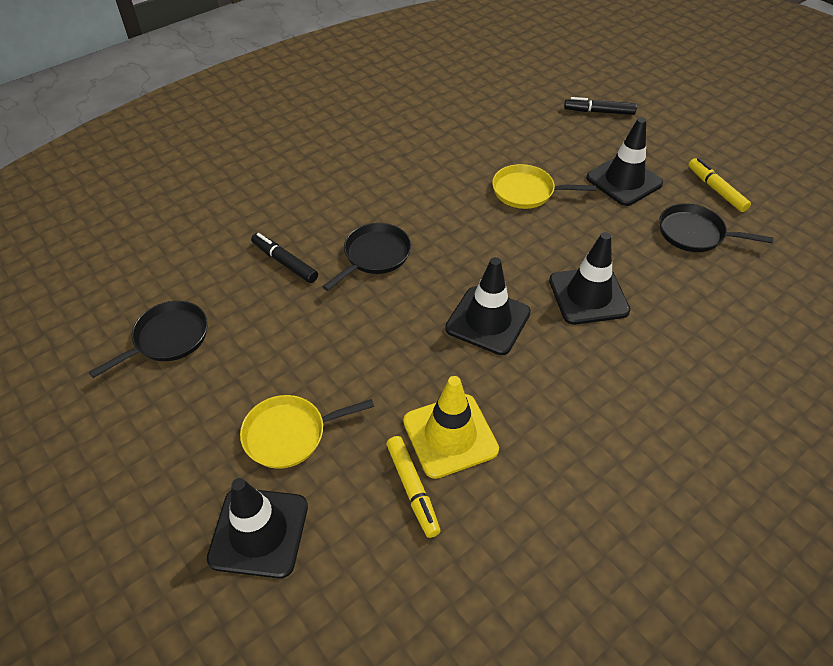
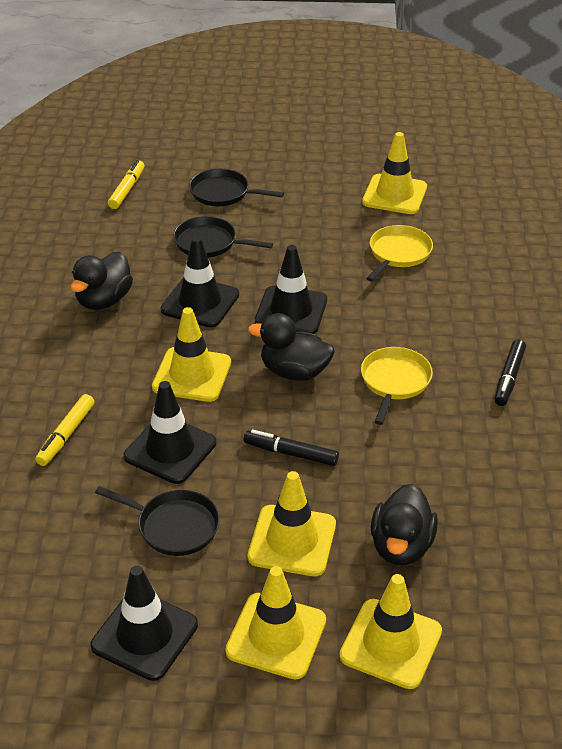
black duck: none = 0 -> [70,252,133,310] [248,313,335,381] [371,484,438,565] = 3
yellow traffic cone: [403,376,499,479] = 1 -> [152,307,231,402] [225,566,326,679] [248,471,336,576] [339,574,442,689] [362,132,427,214] = 5

